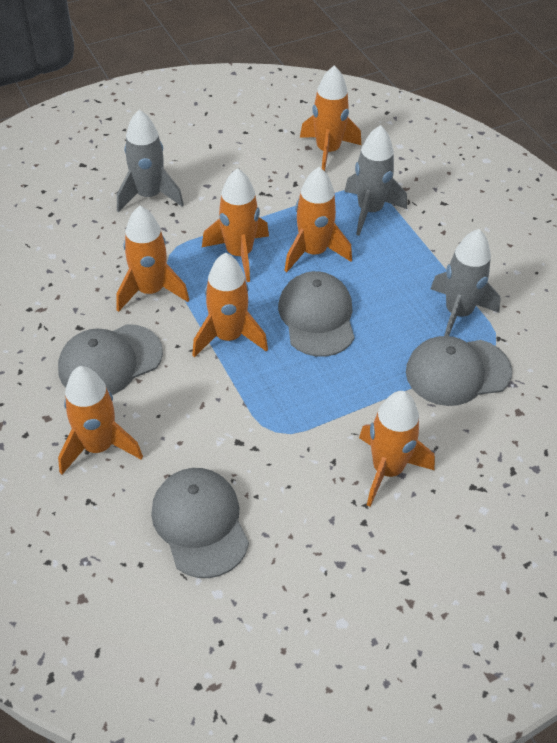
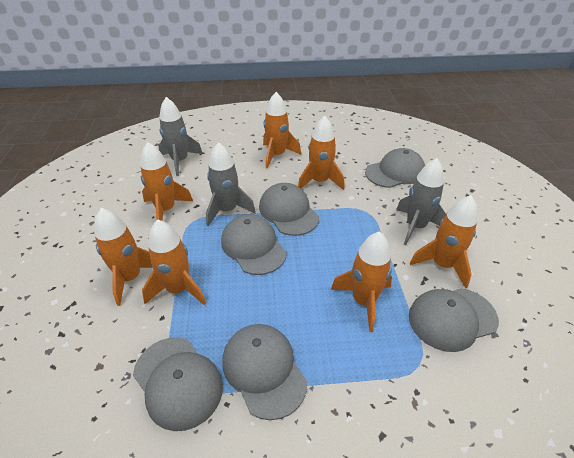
grey cap: [58,324,163,395] [151,468,249,578] [278,271,354,357] [406,336,512,406] = 4 -> [133,337,223,431] [221,214,287,275] [222,324,307,420] [259,183,319,236] [365,148,425,188] [409,288,499,352] = 6

